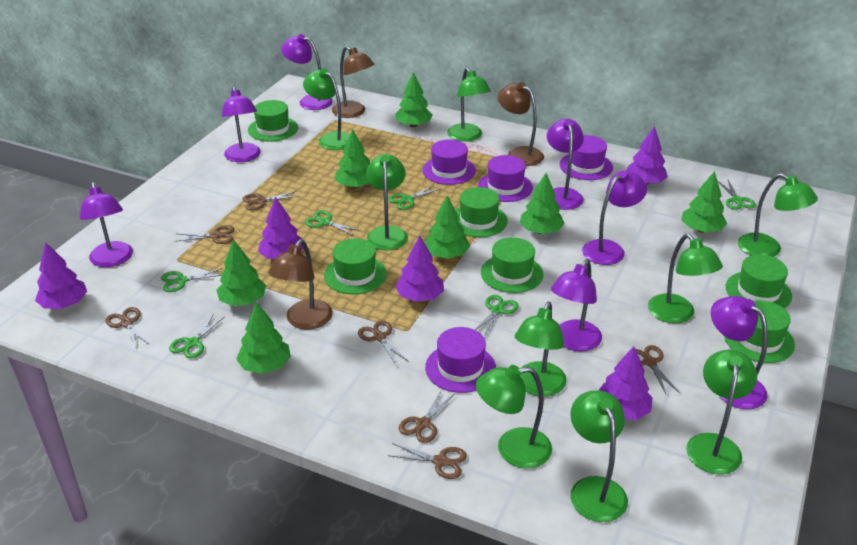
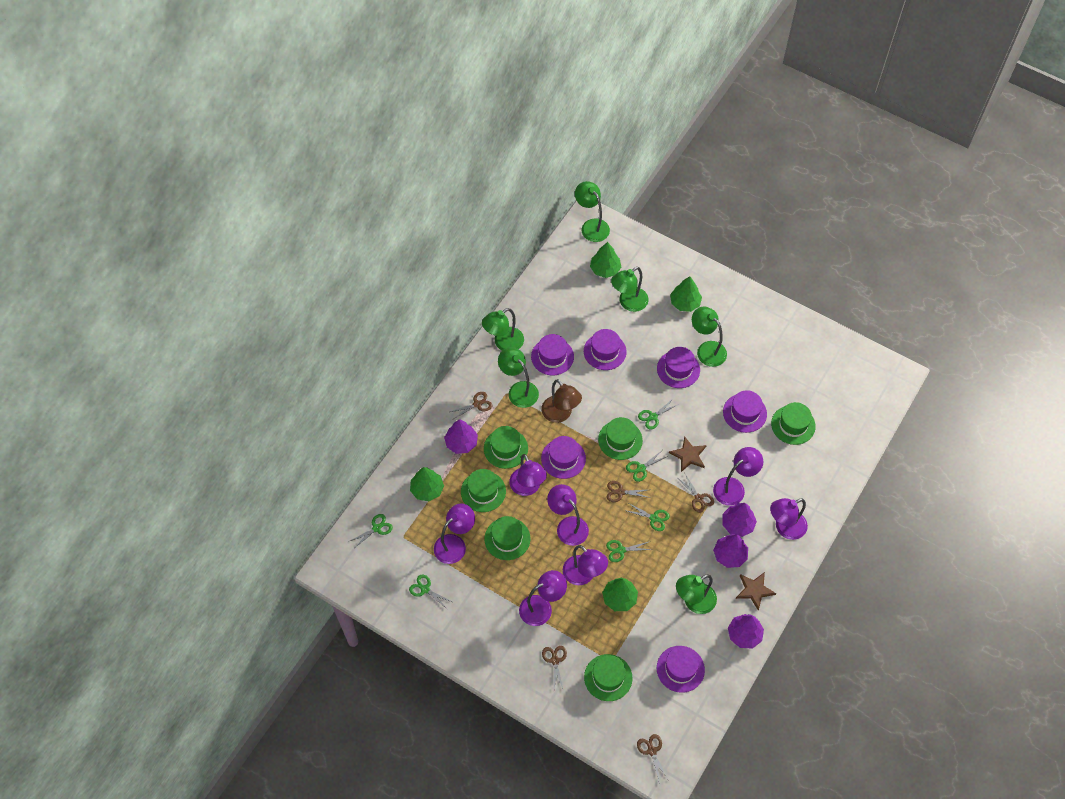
brown lamp: [268,239,333,329] [332,46,374,118] [498,82,544,166] = 3 -> [542,379,582,423] = 1
brown scissors: [106,307,150,350] [175,225,234,244] [243,191,299,210] [358,321,408,365] [388,443,467,479] [399,389,454,443] [628,345,680,394] = 7 -> [450,392,492,419] [542,646,567,689] [607,481,650,502] [637,734,668,784] [678,474,714,513] = 5
brown star: none = 0 -> [669,436,707,472] [736,572,776,610] = 2
green lamp: [303,68,350,150] [366,154,408,250] [447,67,491,141] [476,365,552,468] [515,302,567,397] [570,391,628,522] [648,234,723,323] [686,349,757,475] [738,173,818,257] = 9 -> [482,308,524,351] [498,347,539,408] [575,181,610,242] [611,267,649,312] [676,574,717,614] [692,307,727,367] = 6
green tree: [216,239,266,306] [236,302,291,374] [335,129,370,188] [396,72,433,127] [425,195,470,259] [520,173,565,234] [681,171,727,233] = 7 -> [410,467,444,501] [590,242,621,278] [602,578,638,611] [670,276,702,312] = 4
purple hat: [422,139,476,185] [425,327,496,393] [478,155,533,202] [559,135,613,180] = 4 -> [531,334,574,375] [541,436,586,479] [584,329,627,370] [657,347,700,388] [657,646,705,693] [723,390,767,433] = 6
purple tree: [35,242,87,309] [258,197,303,259] [395,236,444,302] [598,346,653,420] [626,126,668,185] = 5 -> [444,419,478,454] [713,534,748,568] [722,503,757,537] [728,614,764,649] = 4

